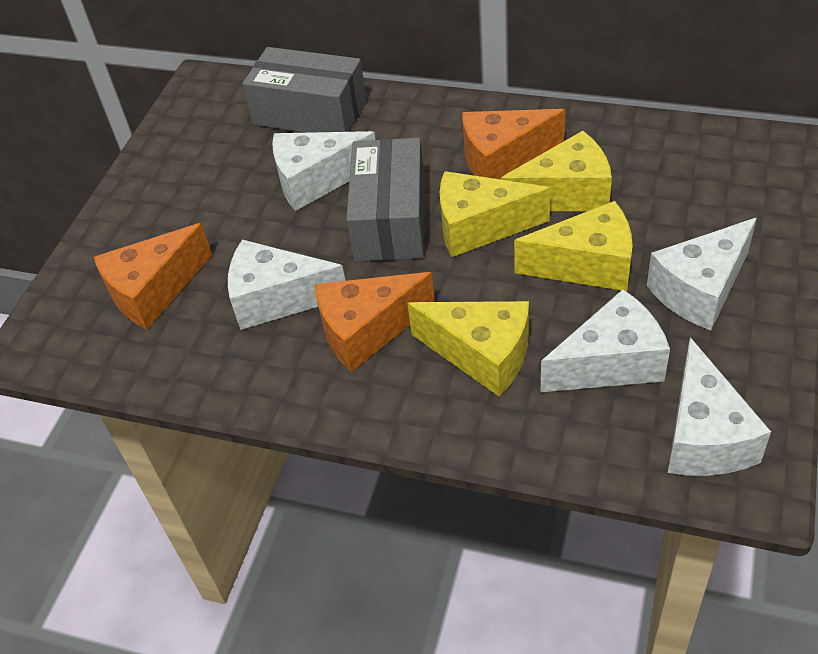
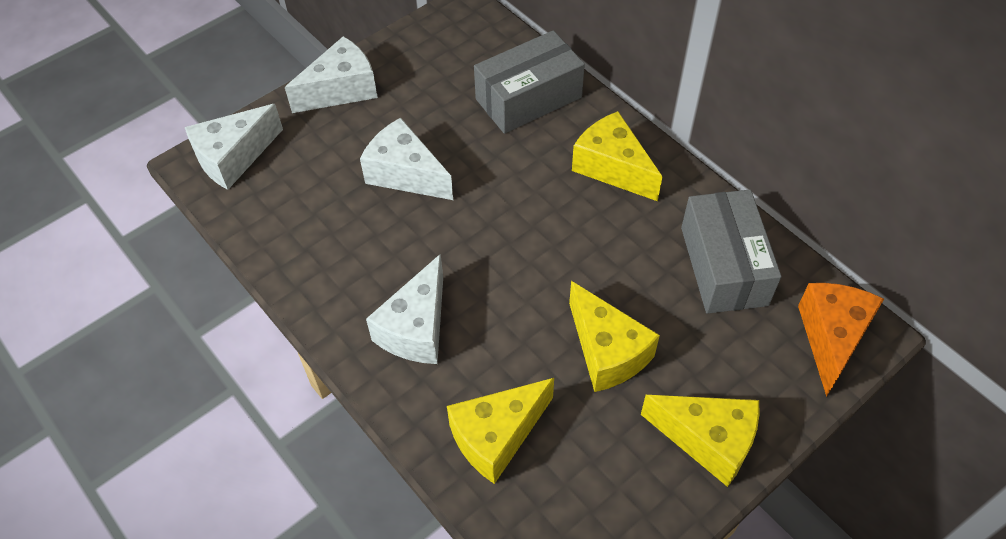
orange cheese: [94,223,212,329] [315,272,435,372] [462,109,565,180] = 3 -> [798,283,884,397] = 1
white cheese: [228,239,345,330] [272,131,376,211] [541,289,670,392] [647,218,757,330] [668,337,771,476] = 5 -> [185,104,283,190] [285,36,378,113] [360,118,453,200] [366,254,443,364] = 4

